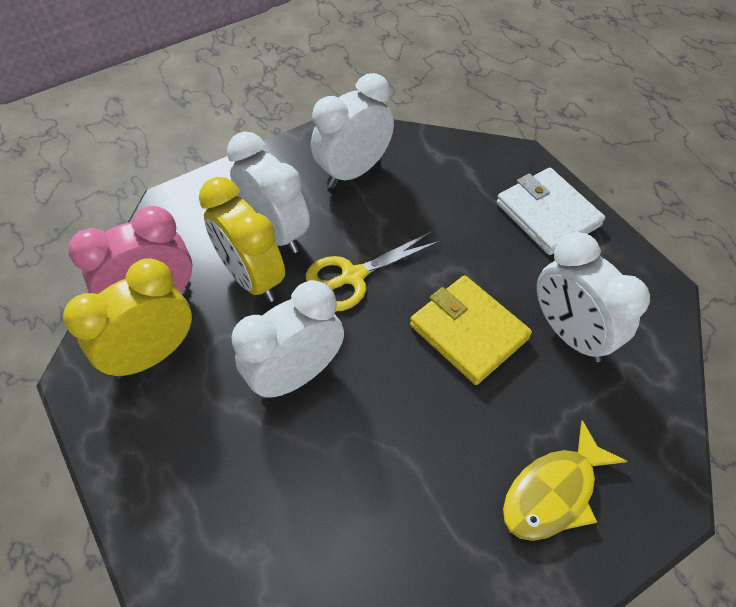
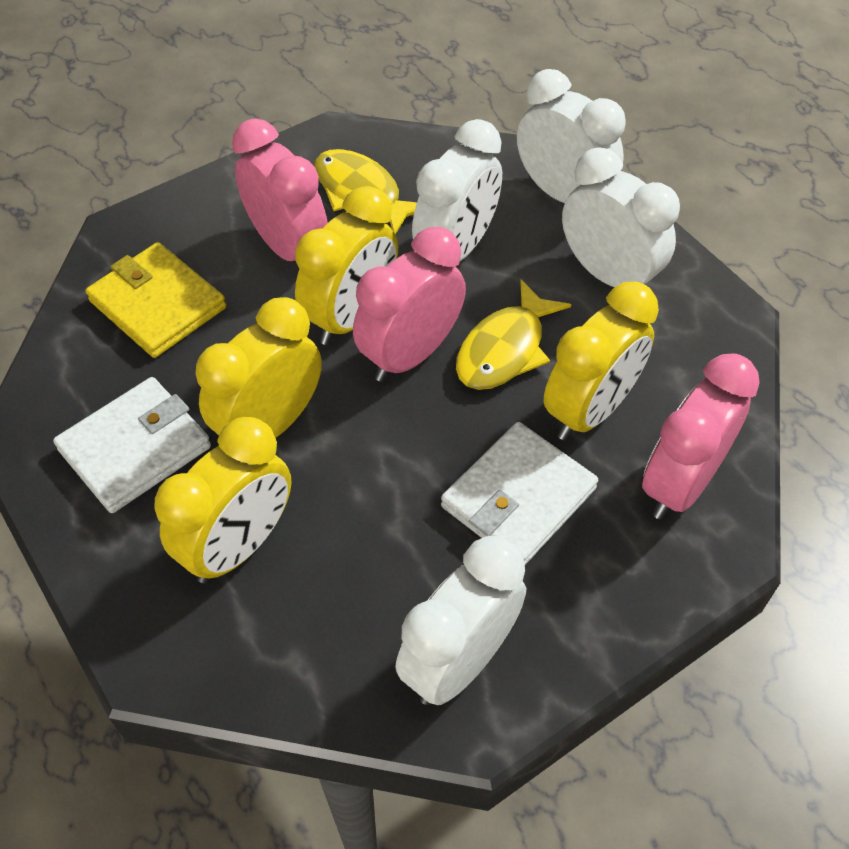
pink clock: [68,206,192,294] = 1 -> [232,118,328,261] [353,227,466,382] [642,353,760,519] = 3
white wallet: [497,168,605,255] = 1 -> [53,377,211,513] [441,422,598,565] = 2
yellow clock: [63,258,192,378] [199,177,285,302] = 2 -> [154,417,291,583] [196,297,322,438] [295,186,398,345] [544,282,659,440] = 4
yellow fish: [503,420,627,541] = 1 -> [314,149,417,234] [456,280,571,390] = 2
yellow scissors: [305,232,440,311] = 1 -> none = 0

